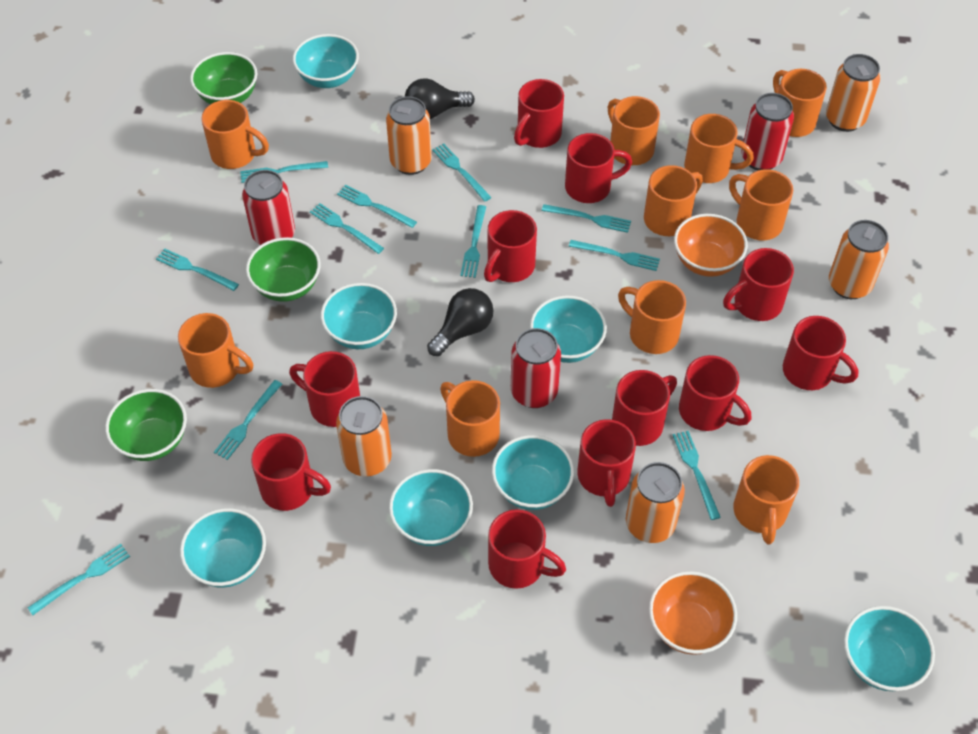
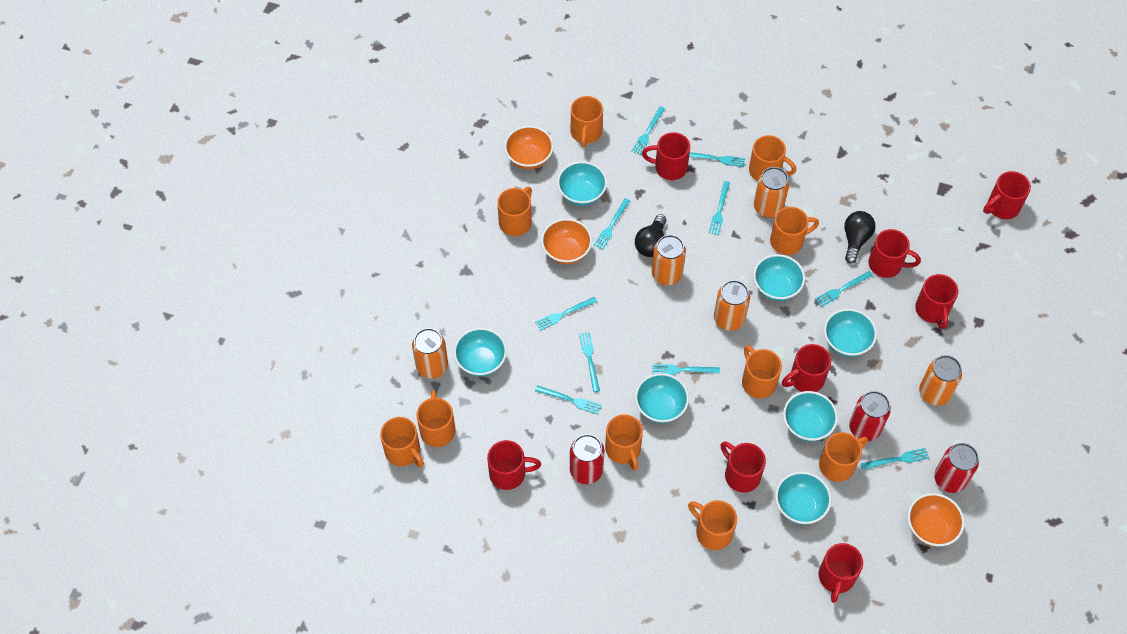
green bowl: [105,389,187,461] [190,52,257,104] [246,237,321,302] = 3 -> none = 0
orange bowl: [649,571,737,655] [674,214,748,277] = 2 -> [504,126,554,169] [541,218,592,264] [908,493,964,547] = 3
red mug: [251,433,331,511] [289,351,360,427] [484,210,537,282] [488,509,566,589] [514,79,564,148] [565,133,632,203] [577,419,636,507] [612,370,677,446] [679,355,751,431] [723,248,794,321] [783,316,859,390] = 11 -> [487,440,541,490] [642,132,690,180] [721,441,766,493] [782,344,831,392] [818,543,863,603] [869,229,921,278] [915,274,958,329] [983,171,1031,219] = 8
turquoise fork: [27,544,130,615] [156,249,239,291] [214,380,282,460] [240,161,328,183] [310,203,384,254] [337,185,417,228] [432,144,492,202] [460,205,486,278] [542,204,631,233] [569,240,660,271] [673,431,721,520] = 11 -> [535,297,597,330] [535,385,601,415] [579,332,600,392] [594,198,630,250] [632,106,665,155] [652,364,720,375] [689,152,745,167] [709,181,730,235] [815,271,873,307] [860,448,929,470] = 10

